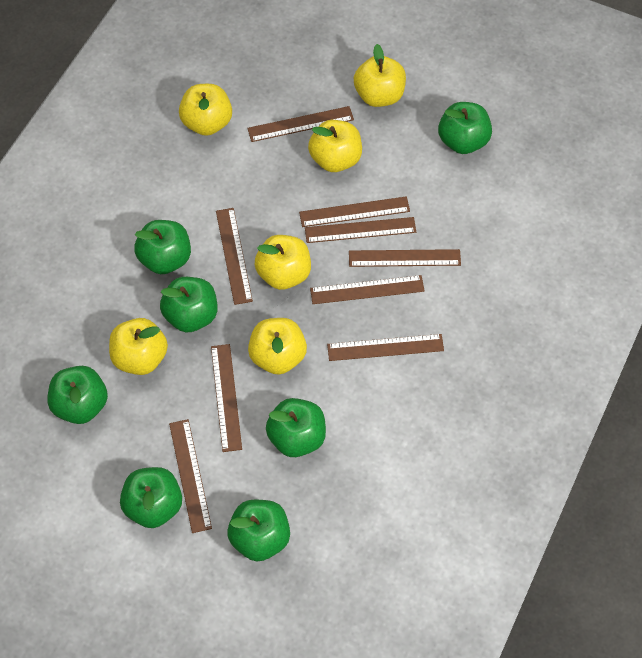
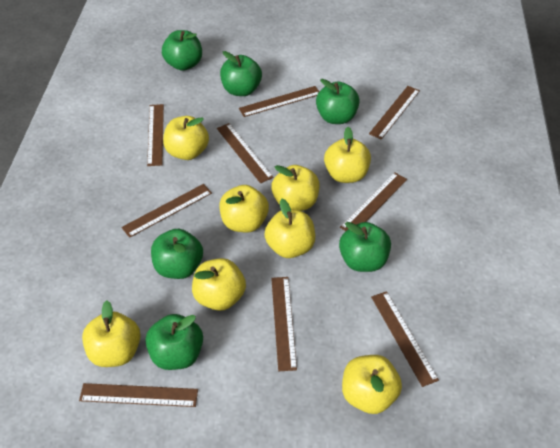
green apple: [48,366,108,424] [120,467,182,528] [134,220,191,274] [160,277,217,332] [227,500,290,561] [266,398,326,457] [438,102,492,154] = 7 -> [146,314,203,370] [151,229,203,279] [162,30,202,71] [220,51,262,96] [316,79,360,124] [339,222,391,272] = 6
yellow apple: [109,318,168,375] [179,84,232,136] [248,318,307,375] [255,235,311,290] [308,120,362,172] [354,44,406,107] = 6 -> [82,301,141,367] [163,116,209,160] [192,258,246,311] [219,185,269,233] [264,199,315,258] [271,165,320,211] [324,127,371,183] [342,355,402,414] = 8

